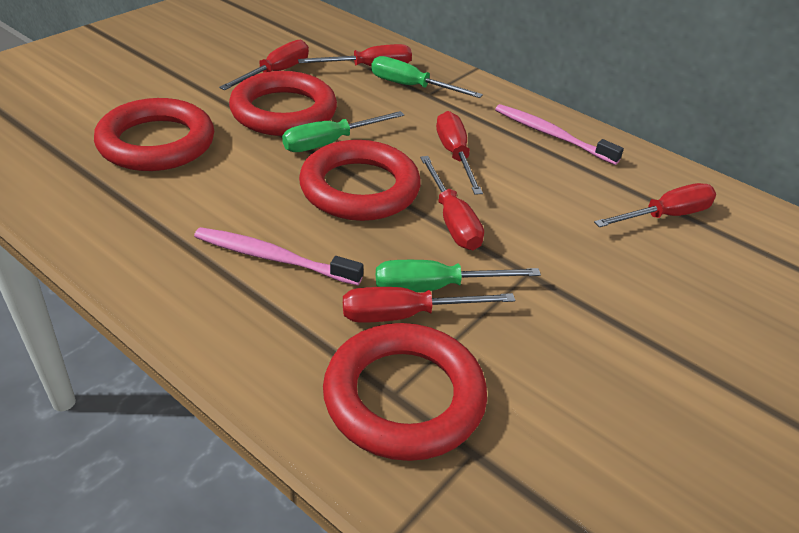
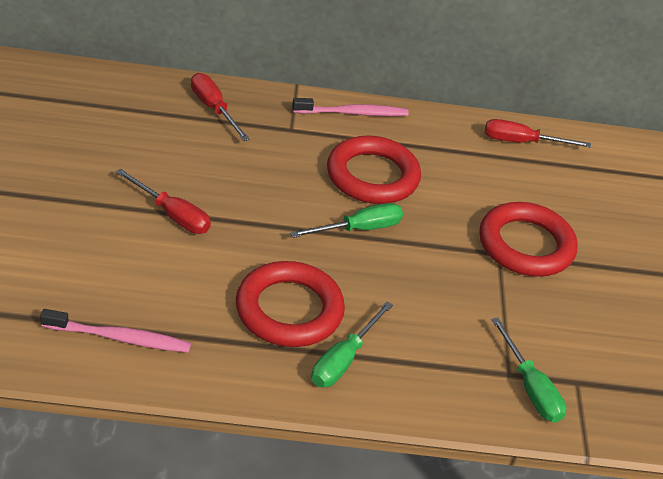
red ring: [94,98,214,171] [229,71,337,136] [299,140,421,221] [323,323,487,461] = 4 -> [236,261,345,347] [327,135,421,204] [479,202,578,277] = 3
red screwdriver: [219,40,309,90] [298,44,412,66] [343,287,515,323] [420,156,484,250] [436,111,483,195] [594,183,716,227] = 6 -> [115,168,211,234] [191,73,250,141] [485,119,591,148] = 3

